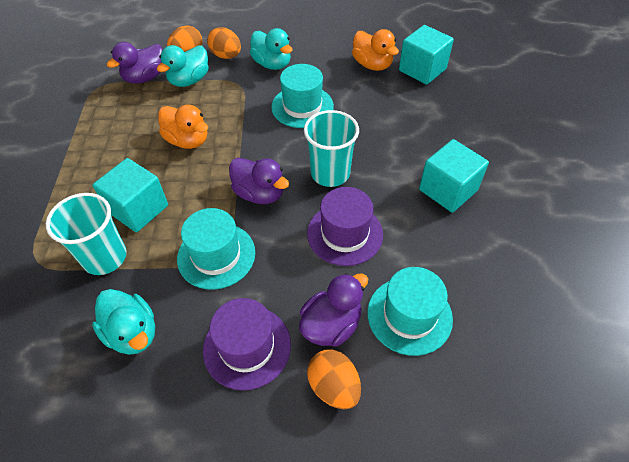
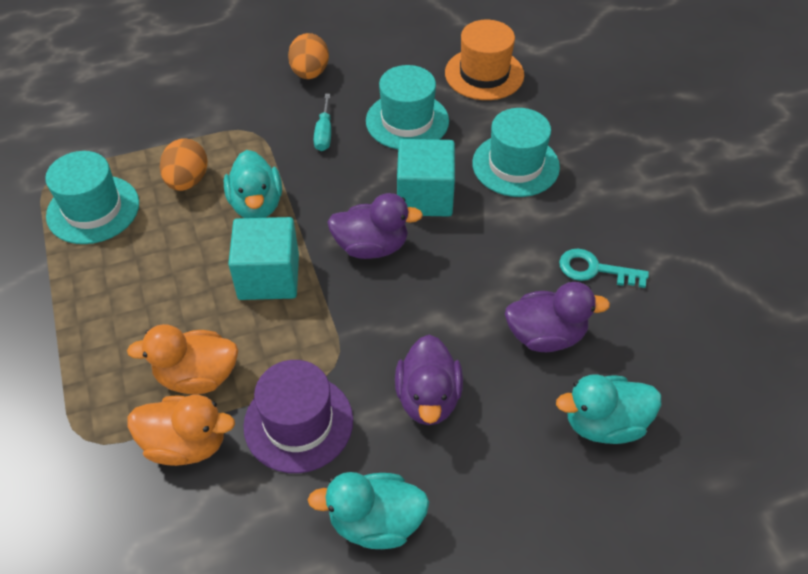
orange egg: [167,25,202,52] [207,27,241,59] [307,349,361,409] = 3 -> [160,138,207,191] [288,33,329,79] = 2
orange hat: none = 0 -> [445,20,524,100] = 1
purple hat: [203,298,291,391] [307,187,383,266] = 2 -> [243,360,353,473] = 1
turquoise cube: [93,158,168,232] [399,25,454,85] [419,139,489,213] = 3 -> [228,217,299,300] [397,139,455,217] = 2
turquoise cup: [46,193,127,275] [304,110,359,187] = 2 -> none = 0
turquoise key: none = 0 -> [559,248,649,288] = 1
turquoise screwdriver: none = 0 -> [313,94,331,151] = 1

